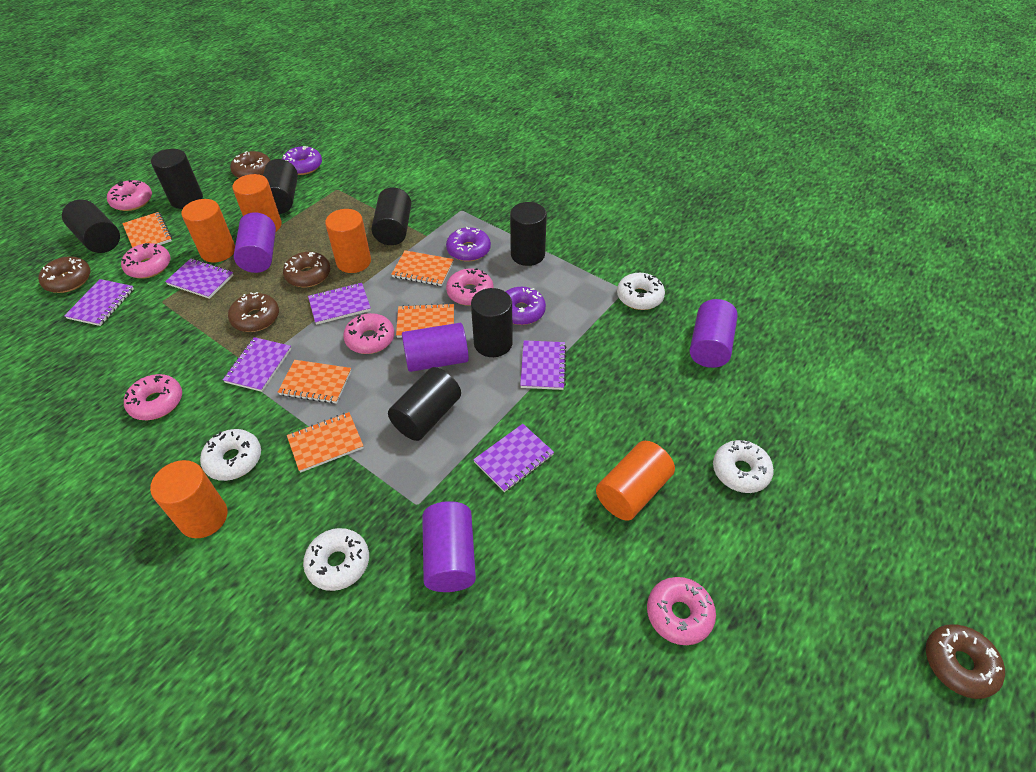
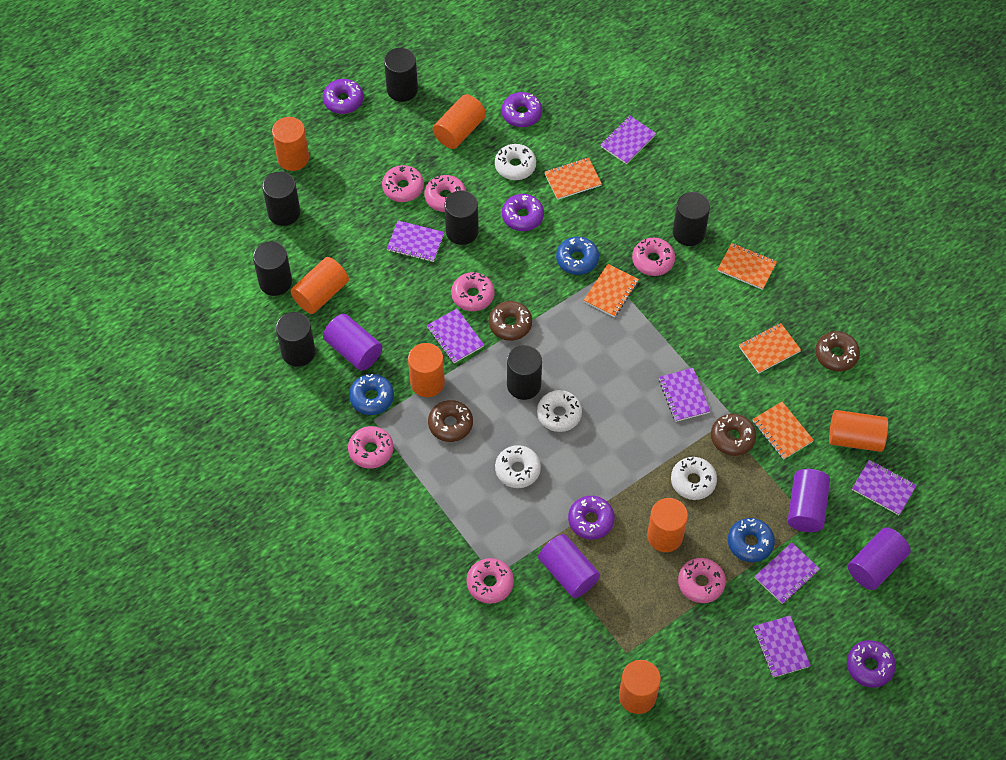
blue donut: none = 0 -> [349,374,394,415] [556,236,599,275] [728,518,775,562] = 3
brown donut: [38,257,91,293] [228,292,279,332] [230,151,271,178] [283,252,331,287] [926,624,1005,699] = 5 -> [428,400,473,442] [489,301,532,341] [711,414,756,456] [815,331,860,372] = 4
orange cylinder: [150,460,227,538] [181,199,235,263] [232,174,282,231] [325,209,371,273] [596,441,675,521] = 5 -> [272,117,309,171] [290,257,349,314] [408,343,445,397] [433,94,486,149] [619,660,661,714] [647,498,688,552] [829,410,888,452] = 7
pink donut: [107,179,152,211] [121,243,171,278] [124,374,182,420] [343,313,394,354] [446,268,494,306] [647,577,716,645] = 6 -> [348,426,394,469] [382,165,424,202] [424,175,466,212] [451,272,495,311] [466,558,514,604] [632,238,675,276] [678,558,726,603] = 7
purple donut: [282,146,322,175] [446,227,491,262] [505,287,546,325] = 3 -> [323,79,363,114] [502,92,542,127] [502,194,544,231] [568,496,615,539] [847,640,896,688] = 5
purple notebook: [64,279,134,326] [165,258,234,299] [223,337,291,392] [308,283,371,325] [473,424,554,492] [520,340,567,390] = 6 -> [387,221,444,262] [427,309,484,363] [600,116,656,164] [659,368,710,422] [753,616,811,678] [754,543,820,604] [852,460,917,515] = 7

